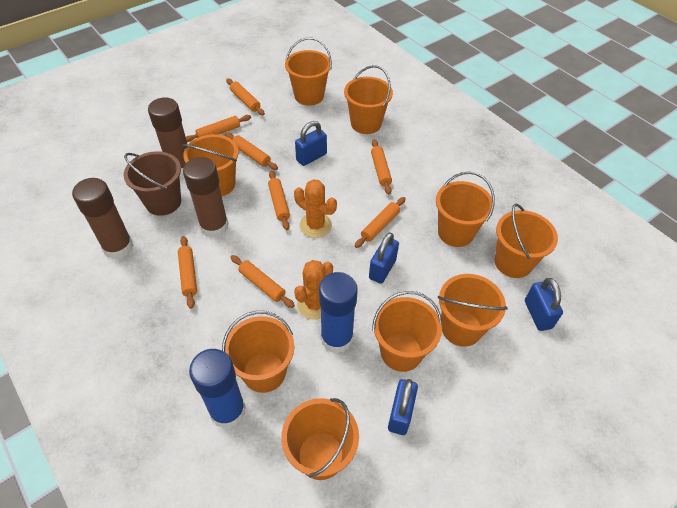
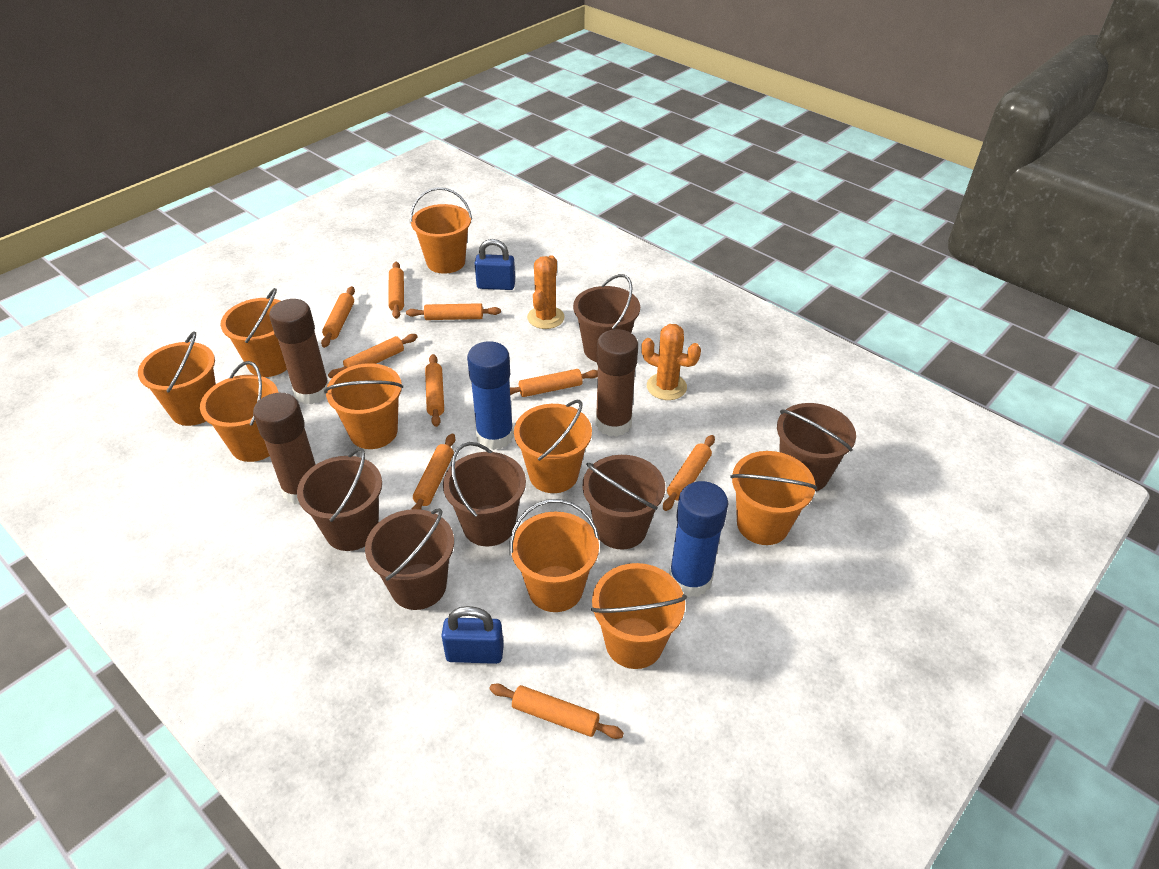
blue padlock: [295,121,327,166] [369,232,399,284] [388,379,418,435] [525,278,563,331] = 4 -> [441,606,504,664] [475,239,515,290] = 2
brown bucket: [124,151,181,216] = 1 -> [297,448,382,551] [365,508,454,610] [443,442,526,546] [573,274,640,362] [582,455,665,549] [777,403,856,491] = 6
orange rolling pin: [178,236,197,309] [186,115,251,142] [225,133,278,170] [226,78,265,115] [231,255,295,308] [268,171,290,230] [355,197,406,248] [371,139,392,194] = 8 -> [321,286,355,348] [328,334,418,378] [388,262,404,319] [406,303,501,320] [412,433,455,510] [425,354,444,427] [489,683,624,739] [510,369,598,397] [663,435,715,511] = 9

